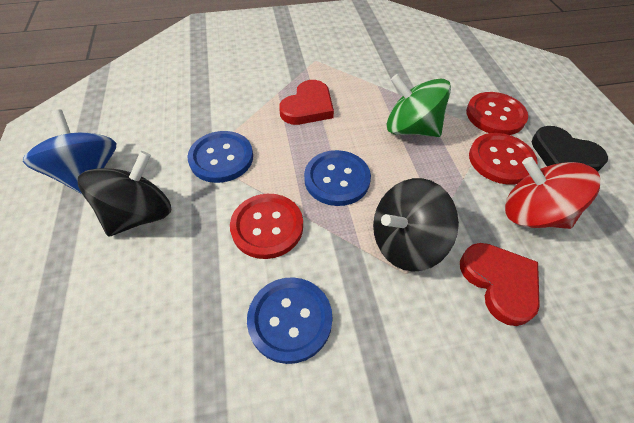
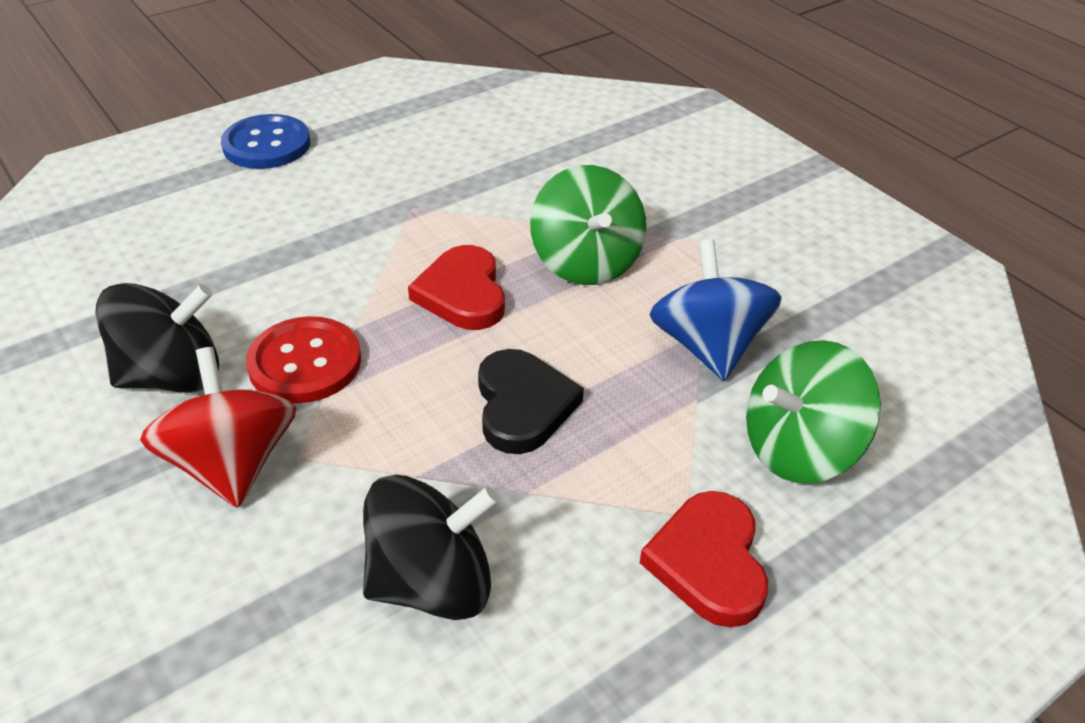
blue button: [187,131,253,183] [247,277,333,364] [304,150,371,206] = 3 -> [221,114,311,169] = 1
green spinning top: [387,74,451,137] = 1 -> [530,165,646,285] [746,340,881,483] = 2
red button: [230,194,303,259] [466,92,528,135] [469,133,538,185] = 3 -> [246,316,361,403] = 1

